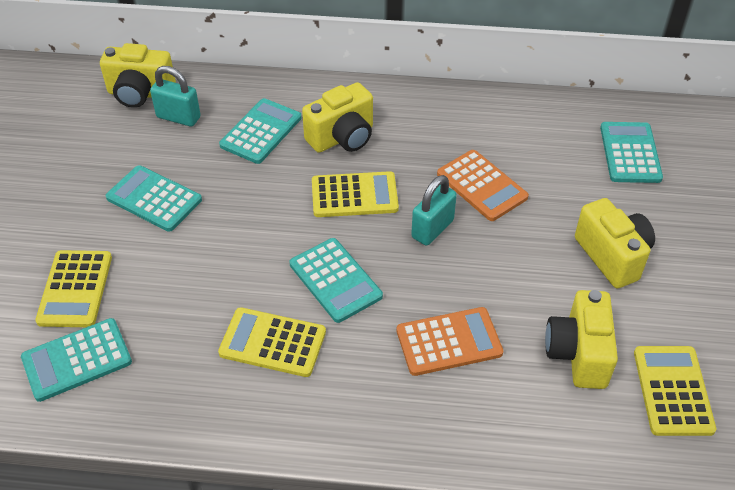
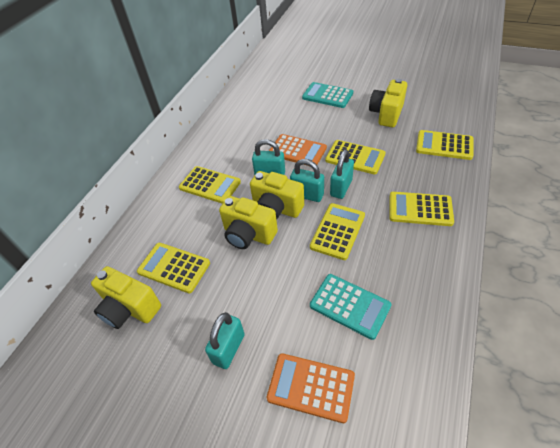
turquoise calculator: [21,318,132,402] [106,165,202,232] [219,98,302,164] [290,238,383,323] [600,122,663,183] = 5 -> [302,82,353,108] [310,274,392,340] = 2
turquoise padlock: [150,66,201,127] [411,175,457,246] = 2 -> [205,312,245,369] [252,139,285,175] [290,159,324,202] [330,150,354,199] = 4
yellow calculator: [35,250,112,327] [218,307,326,377] [312,171,399,217] [634,346,716,436] = 4 -> [137,243,210,293] [179,166,241,204] [310,203,365,260] [325,140,386,174] [390,192,454,226] [416,130,473,160] = 6

